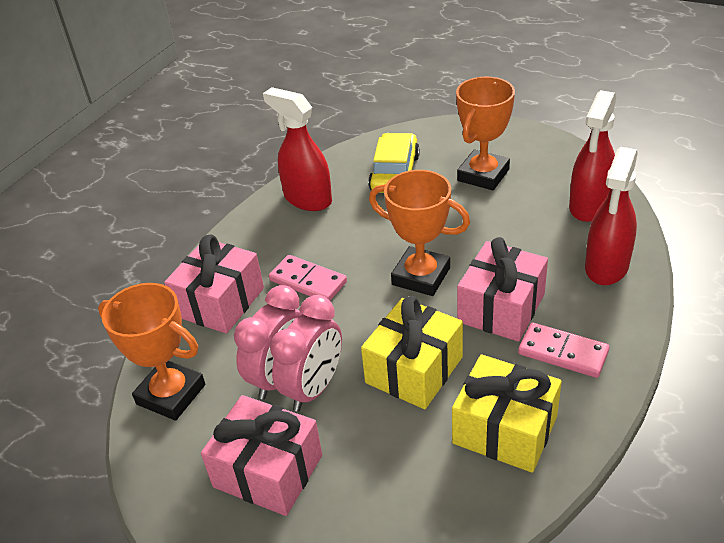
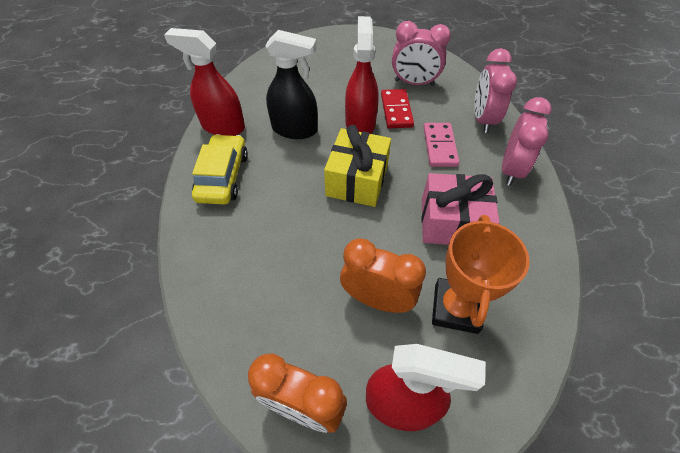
black spray bottle: none = 0 -> [265,30,318,139] = 1
orange clock: none = 0 -> [248,354,347,433] [340,238,426,313] = 2
orange trophy: [98,283,205,421] [369,170,470,296] [456,77,515,190] = 3 -> [432,215,530,334] = 1
pink clock: [234,285,302,399] [270,295,342,412] = 2 -> [392,21,451,86] [474,48,517,133] [502,97,552,186] = 3
pink domino: [269,255,347,301] [518,322,610,378] = 2 -> [424,123,459,167] = 1
pink gift: [164,235,264,334] [201,395,322,516] [457,237,548,342] = 3 -> [421,173,500,245] = 1
red domino: none = 0 -> [381,89,414,129] = 1
yellow gift: [361,296,463,409] [452,354,562,473] = 2 -> [324,125,391,207] = 1

